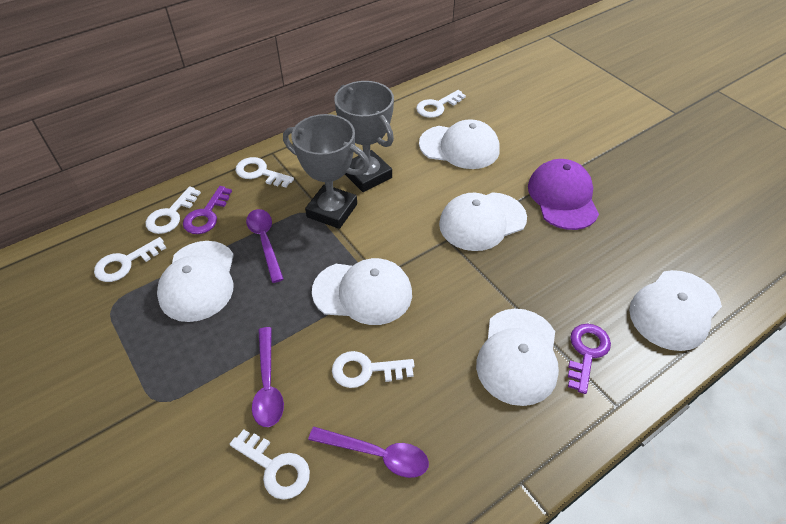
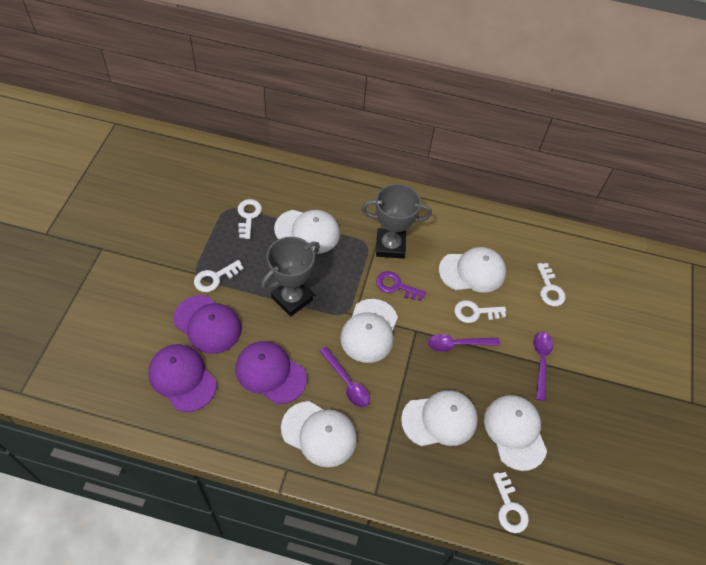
purple cap: [528,159,599,230] = 1 -> [148,344,217,412] [173,295,242,354] [236,341,307,404] = 3
purple key: [183,186,232,234] [568,324,611,394] = 2 -> [376,271,426,301] = 1
white key: [94,237,166,282] [145,186,201,234] [230,429,310,500] [236,157,294,188] [332,351,415,388] [416,90,466,118] = 6 -> [194,260,244,292] [238,199,262,239] [454,300,506,323] [493,472,529,533] [537,263,565,306] = 5

